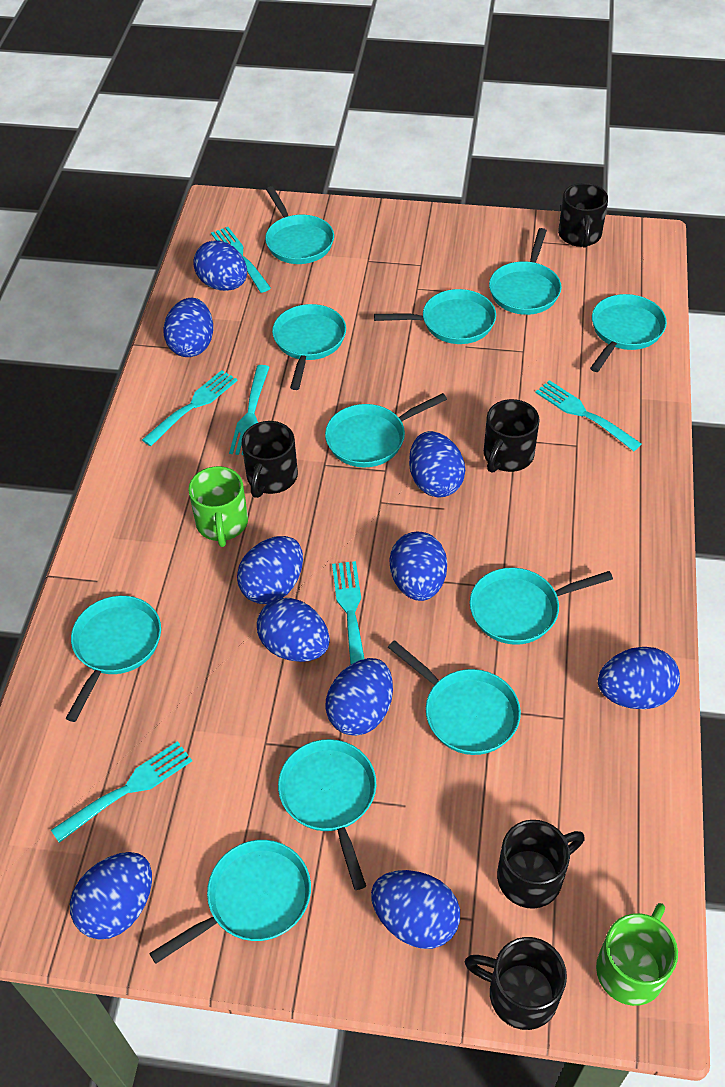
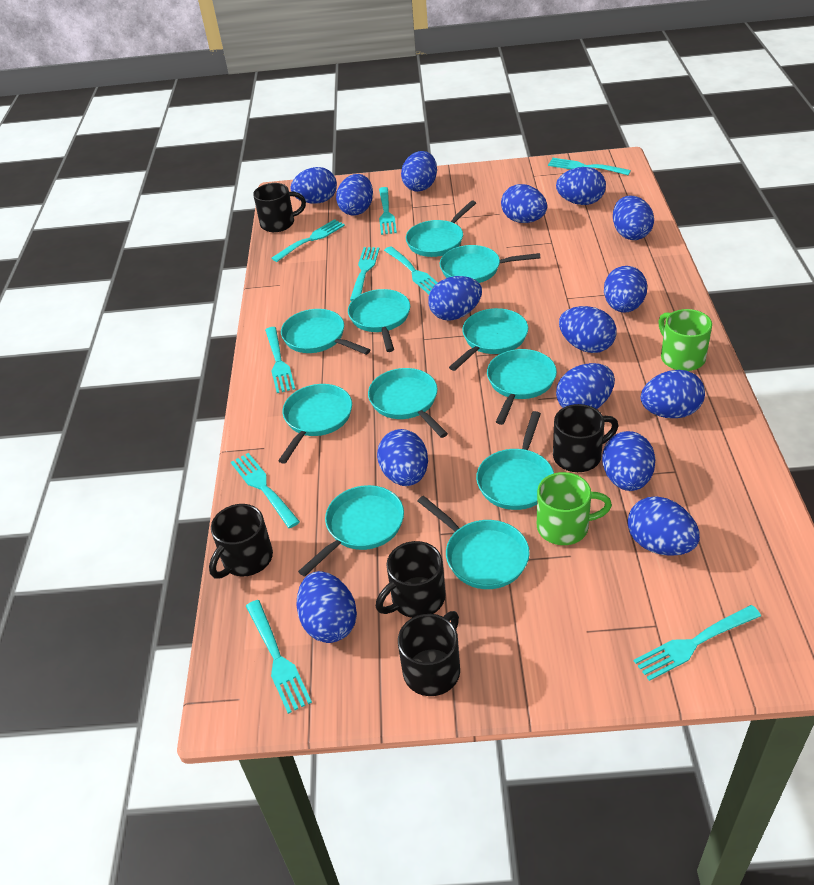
blue egg: [70,852,152,940] [163,298,213,357] [193,240,247,291] [237,536,303,604] [257,598,330,662] [325,658,393,736] [371,870,460,949] [390,532,447,601] [409,431,465,498] [598,647,680,709] = 10 -> [290,167,337,204] [297,571,357,643] [336,174,373,216] [377,429,428,486] [401,151,437,192] [428,276,482,321] [501,184,547,223] [556,167,606,205] [556,363,615,409] [559,306,616,353] [602,431,656,491] [604,266,647,312] [613,196,654,240] [628,497,700,556] [641,370,705,418] = 15
turquoise fork: [51,741,192,843] [142,370,238,446] [211,227,271,293] [229,365,269,455] [332,561,364,664] [535,380,641,451] = 6 -> [231,453,300,528] [246,600,312,714] [265,327,295,393] [271,219,345,262] [350,247,380,301] [379,187,397,235] [384,246,438,294] [548,158,631,175] [634,605,761,681] = 9

